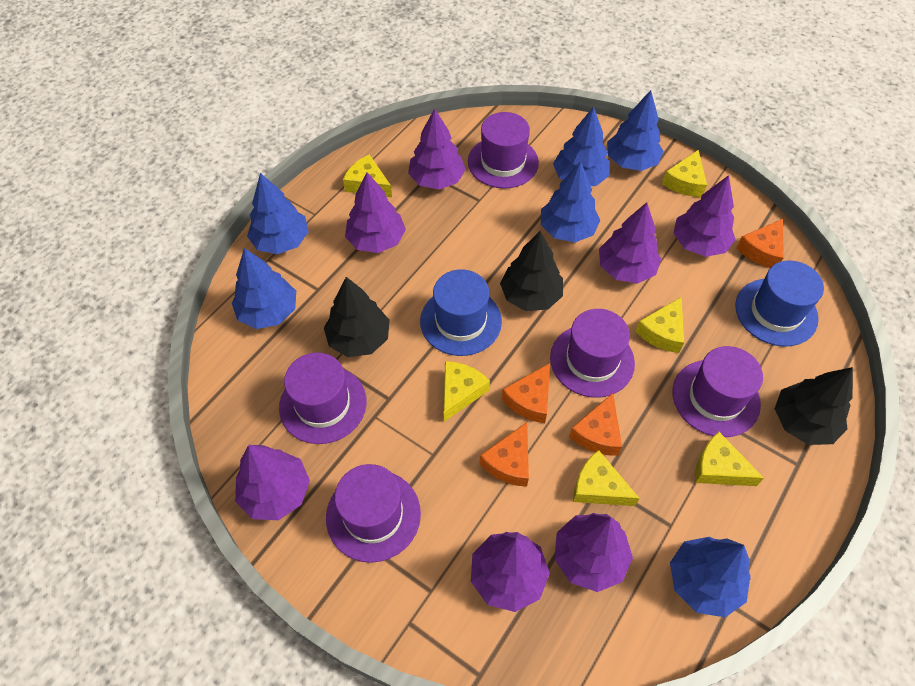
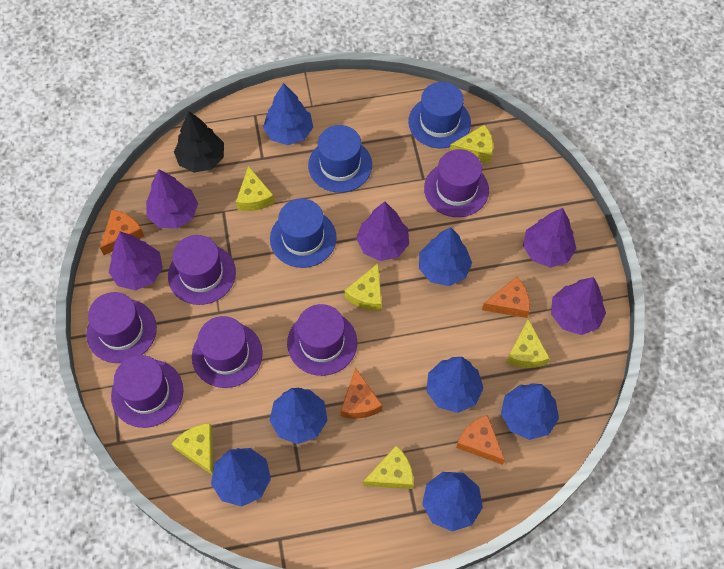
black tree: [324,277,390,357] [500,231,563,311] [775,367,853,445] = 3 -> [174,111,224,173] = 1
blue hat: [420,269,502,356] [735,260,824,347] = 2 -> [270,198,337,268] [308,125,372,193] [408,82,471,149] = 3
blue tree: [232,248,296,329] [247,173,309,254] [541,161,600,242] [553,107,610,186] [607,90,664,171] [670,537,751,617] = 6 -> [211,448,271,507] [263,83,313,145] [269,388,328,444] [419,227,472,286] [422,472,483,531] [427,357,484,413] [501,383,559,440] = 7
purple hat: [279,352,367,444] [326,464,421,563] [468,112,539,189] [550,309,635,398] [673,346,763,437] = 5 -> [86,292,157,363] [111,355,183,428] [168,235,236,305] [192,316,263,388] [287,304,357,376] [424,149,489,217] = 6
purple tree: [235,445,310,520] [345,172,406,253] [408,109,466,190] [471,532,550,612] [554,513,633,592] [599,202,661,283] [673,175,735,257] = 7 -> [109,232,163,291] [146,169,198,229] [356,202,409,261] [523,208,576,267] [551,277,606,335] = 5

